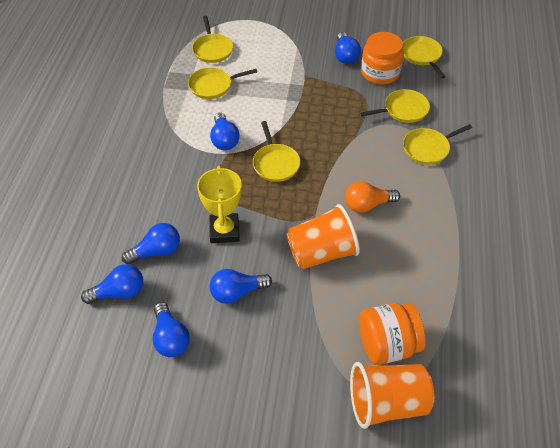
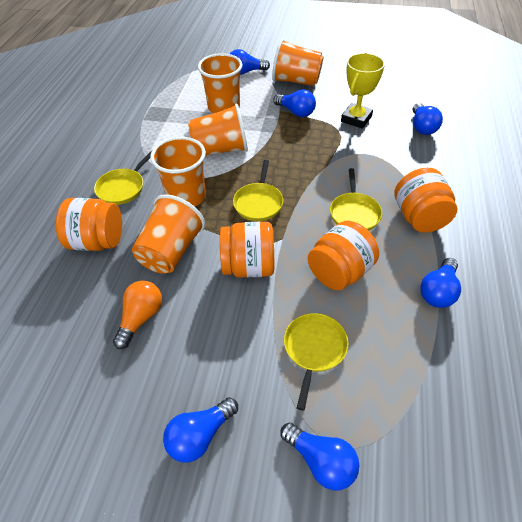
orange cup: [287,204,360,269] [350,362,434,429] = 2 -> [132,194,205,274] [150,137,206,207] [188,104,248,156] [198,53,243,113] [272,39,324,86] = 5
orange jar: [359,303,425,365] [361,32,404,85] = 2 -> [56,198,122,251] [220,222,274,278] [308,221,379,290] [394,168,457,233] = 4
yellow pan: [188,67,257,99] [192,16,233,63] [253,121,300,182] [360,89,430,123] [403,36,446,78] [403,124,472,165] = 6 -> [94,151,152,205] [233,160,283,221] [284,313,349,411] [330,168,382,231] = 4

